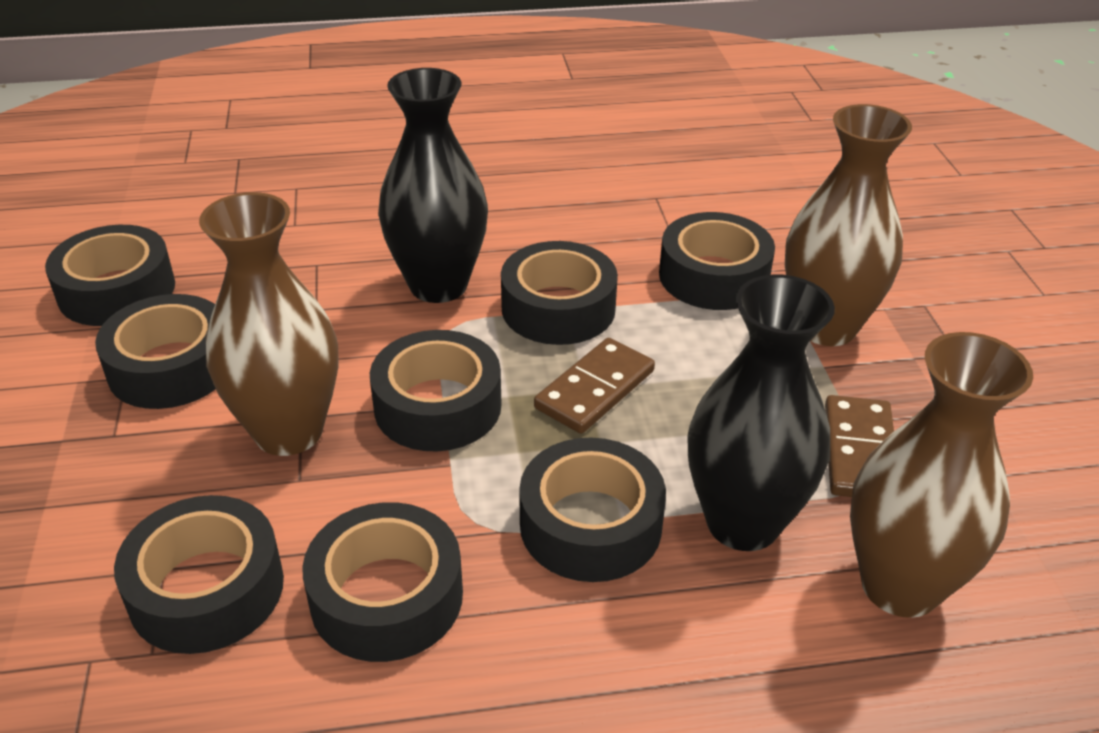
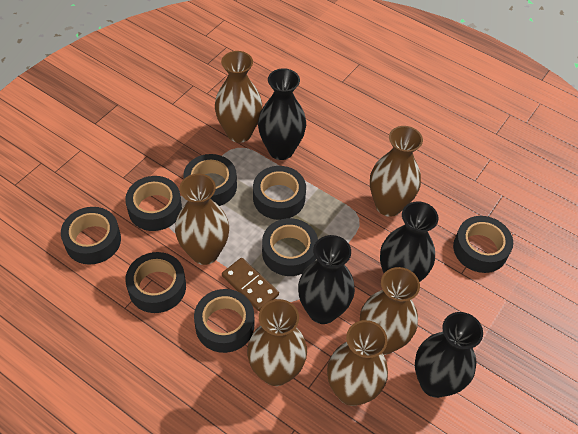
black vase: [378,68,488,303] [687,274,835,551] = 2 -> [258,68,306,160] [298,235,355,324] [380,201,438,282] [415,312,483,398] = 4
brown domino: [534,338,655,434] [825,395,894,497] = 2 -> [222,258,279,311] = 1
brown vase: [199,192,338,456] [785,104,912,346] [850,332,1033,618] = 3 -> [175,174,229,265] [215,51,263,143] [247,299,307,386] [327,320,388,406] [360,267,420,355] [370,126,423,217] = 6

